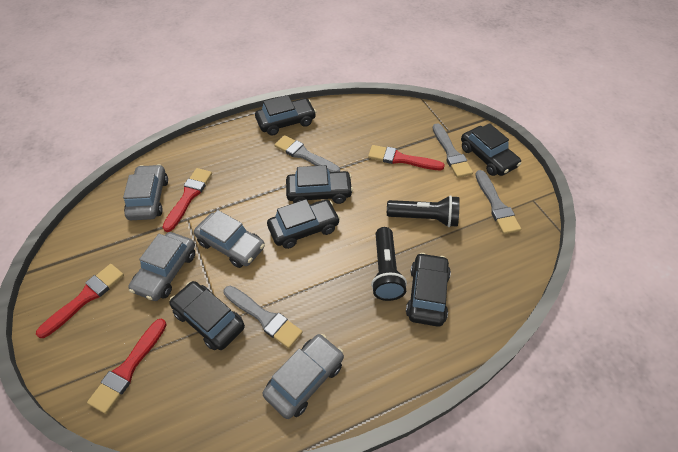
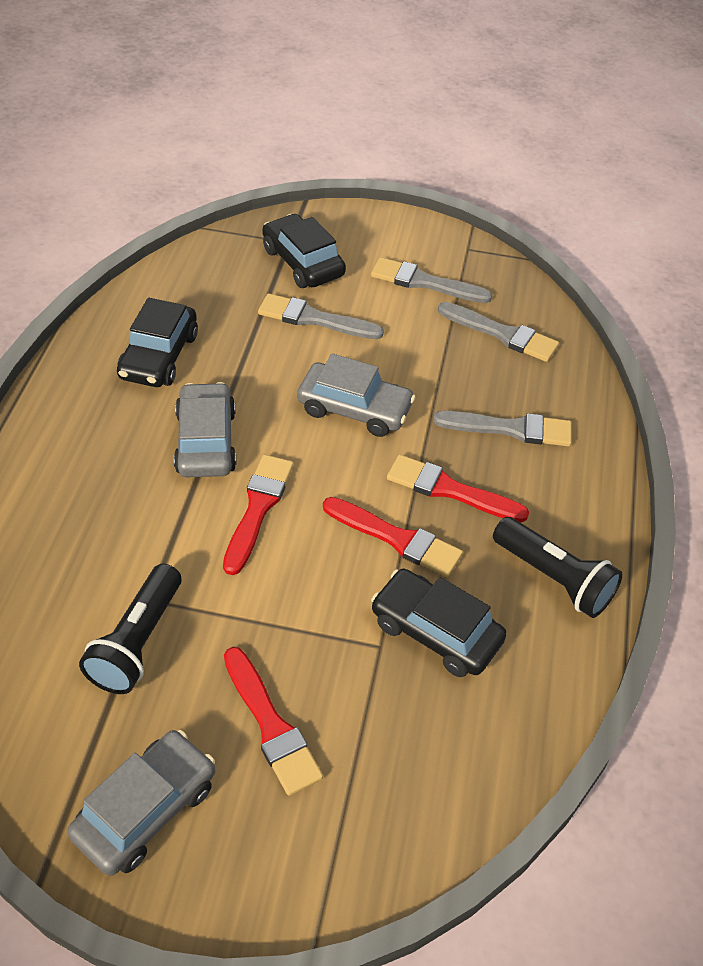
black car: [169,281,245,350] [255,95,316,136] [267,199,340,249] [286,165,353,204] [406,253,451,327] [461,123,521,176] = 6 -> [117,298,198,387] [262,214,346,288] [371,569,507,677] = 3
grey car: [123,164,168,220] [128,232,195,301] [194,210,265,268] [263,334,344,419] = 4 -> [67,730,215,876] [174,382,236,477] [297,354,415,437] = 3

